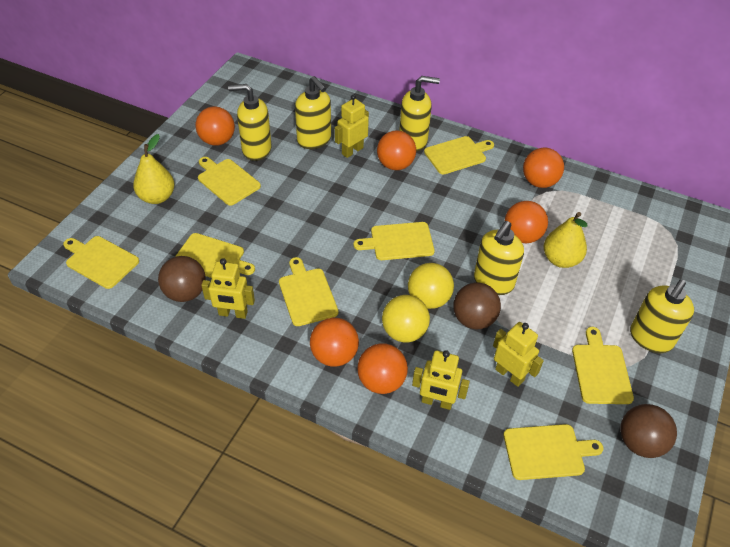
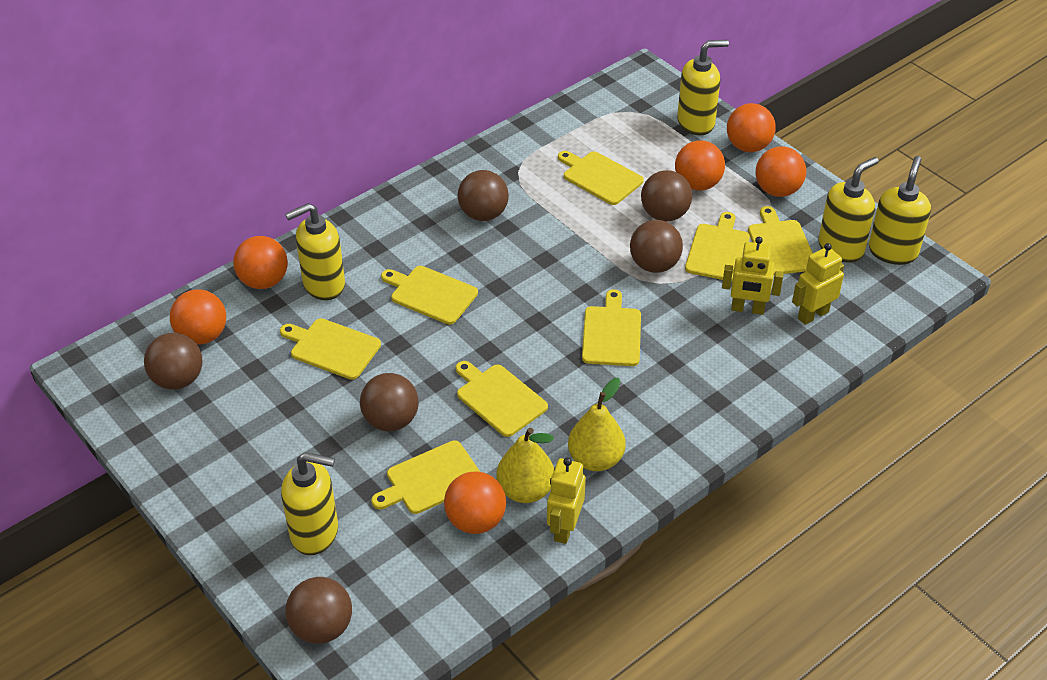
brown ball: [158,256,206,302] [453,283,501,329] [620,404,677,458] = 3 -> [144,333,202,390] [285,577,352,644] [360,373,419,431] [458,170,509,221] [630,220,683,273] [641,170,692,221] = 6
yellow ball: [382,295,430,342] [408,263,454,309] = 2 -> none = 0
yellow robot: [201,258,255,319] [335,94,369,158] [412,350,470,410] [493,322,544,387] = 4 -> [547,457,586,544] [722,237,784,315] [792,243,844,325] = 3

